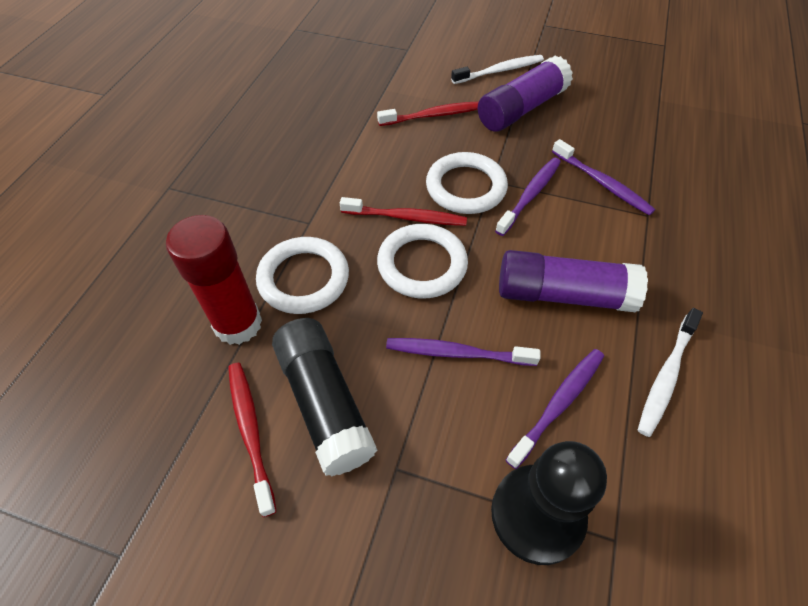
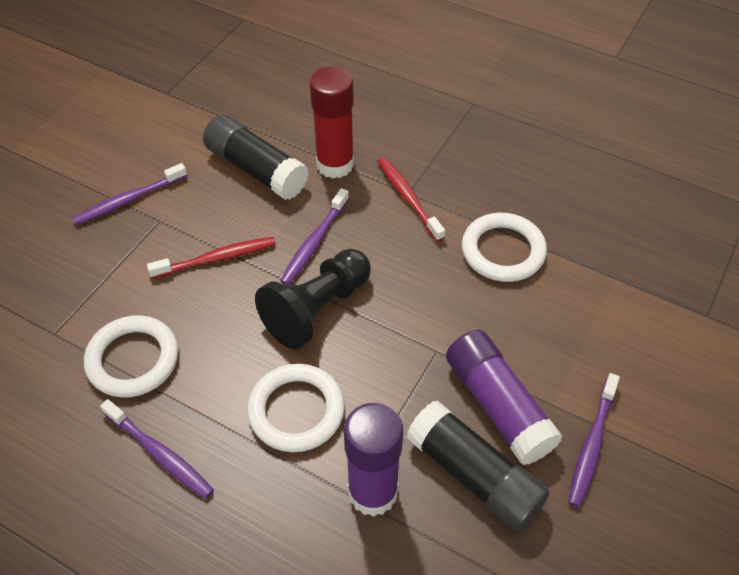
black glue stick: [272,318,377,477] = 1 -> [203,115,309,200] [406,401,550,532] = 2
red toothbrush: [228,363,277,517] [340,197,467,226] [377,102,479,126] = 3 -> [147,237,276,278] [377,157,445,242] = 2
white toothbrush: [451,55,544,84] [638,308,703,437] = 2 -> none = 0

